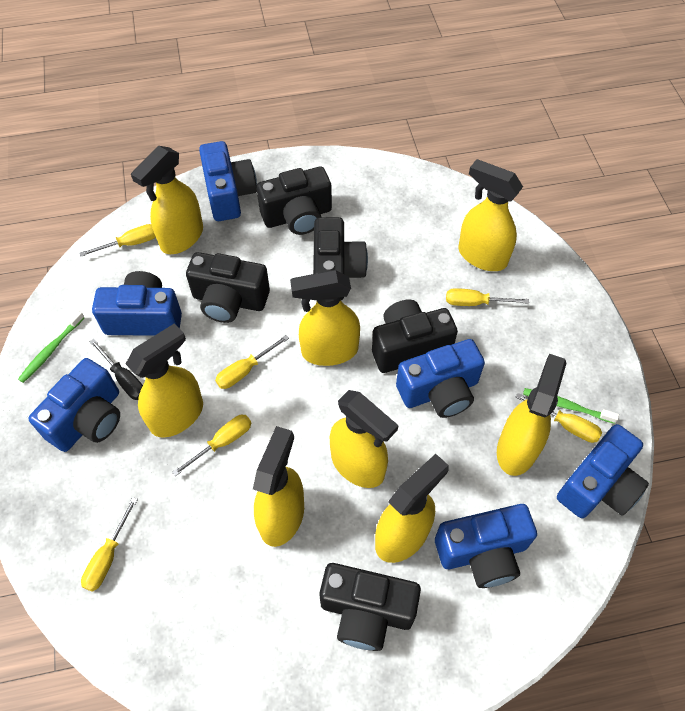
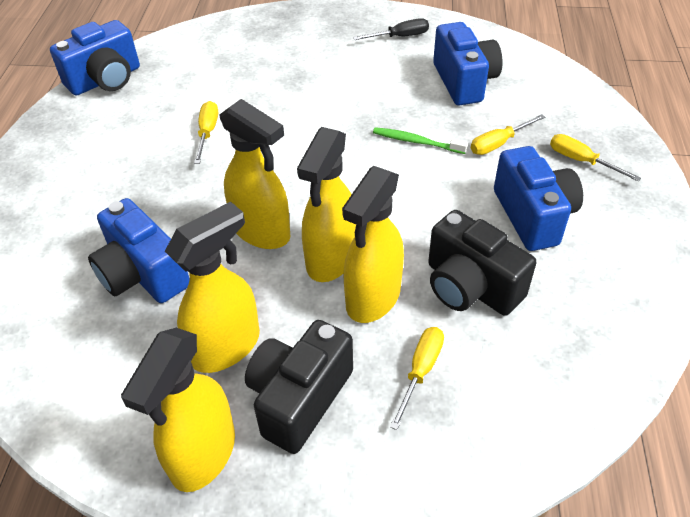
black camera: [186,252,270,323] [256,167,332,235] [313,217,368,300] [320,563,421,651] [372,299,458,373] = 5 -> [245,320,353,454] [428,210,536,316] = 2
blue camera: [28,358,120,452] [92,271,182,336] [199,141,257,221] [396,339,485,418] [435,504,537,588] [557,424,649,518] = 6 -> [50,20,140,95] [88,198,190,303] [433,22,502,105] [494,146,583,251] = 4
green toothbrush: [18,310,85,383] [523,388,619,424] = 2 -> [373,127,468,154] = 1
yellow screwdriver: [79,224,156,257] [81,497,138,592] [172,415,252,476] [215,335,289,389] [446,288,529,306] [516,393,602,443] = 6 -> [194,101,218,164] [390,327,444,430] [471,114,545,155] [550,134,641,181] = 4
yellow spray bottle: [126,323,203,438] [131,146,203,254] [253,426,304,547] [290,270,360,366] [330,390,398,488] [375,454,448,563] [459,159,523,271] [497,354,566,476] = 8 -> [121,328,235,492] [165,202,260,373] [220,99,290,249] [297,127,356,282] [342,166,404,323] = 5

